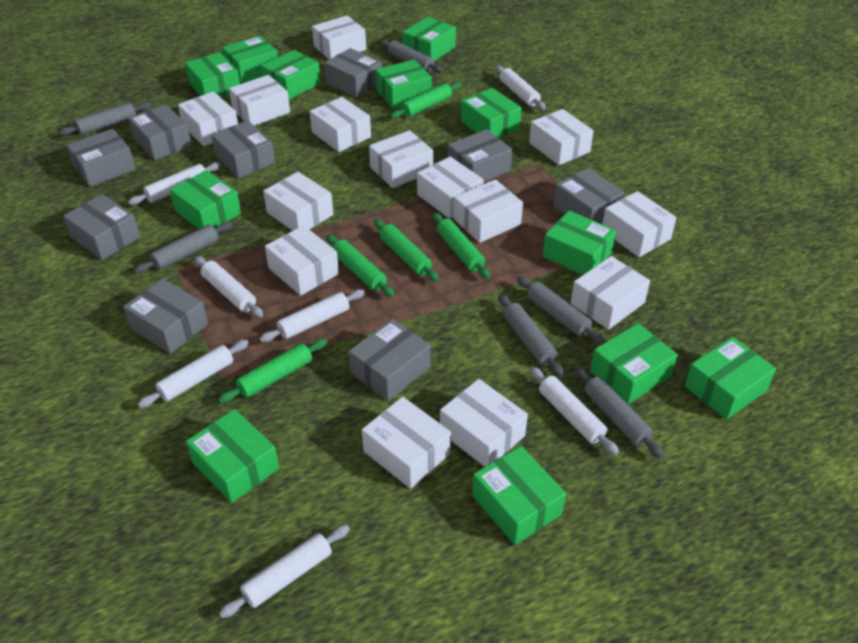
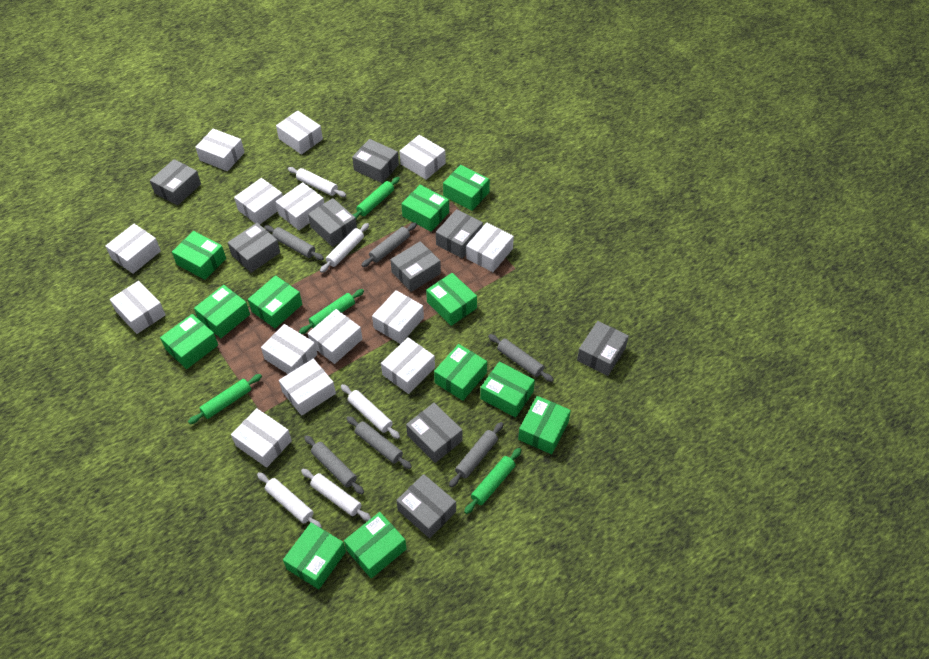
green rolling pin: [218,339,327,403] [326,235,394,297] [374,219,439,282] [390,82,461,119] [433,212,490,279] = 5 -> [188,374,262,424] [299,289,364,334] [353,177,400,219] [464,448,521,514] = 4
white rolling pin: [128,162,221,205] [138,340,249,408] [195,256,263,318] [219,525,350,618] [259,289,365,342] [495,65,546,110] [530,366,619,455] = 7 -> [257,472,322,528] [288,167,346,197] [301,469,371,521] [320,223,369,273] [341,384,400,439] = 5

